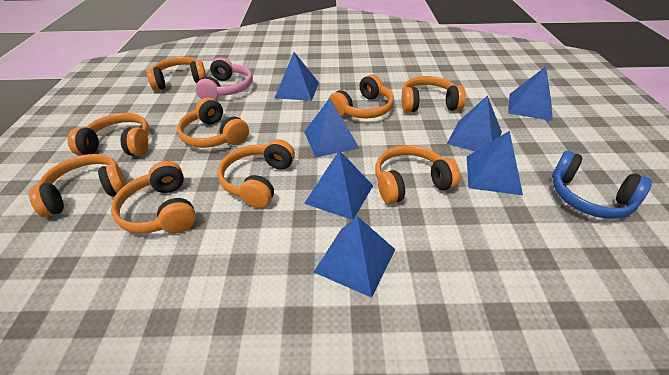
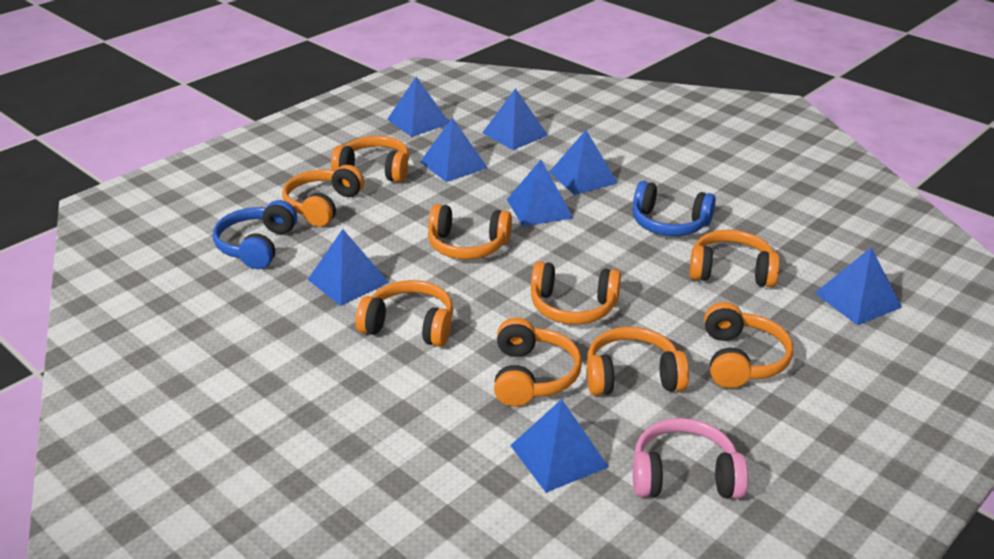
blue headphones: [552,151,652,219] = 1 -> [213,200,297,269] [632,181,716,236] = 2
blue pyramid: [275,52,319,101] [304,98,359,157] [304,150,373,220] [314,216,395,298] [447,95,502,151] [467,131,523,195] [508,67,553,121] = 7 -> [308,229,389,306] [387,77,449,137] [420,117,488,182] [482,88,548,150] [507,160,573,226] [510,399,608,493] [550,130,618,195] [815,247,902,325] = 8

